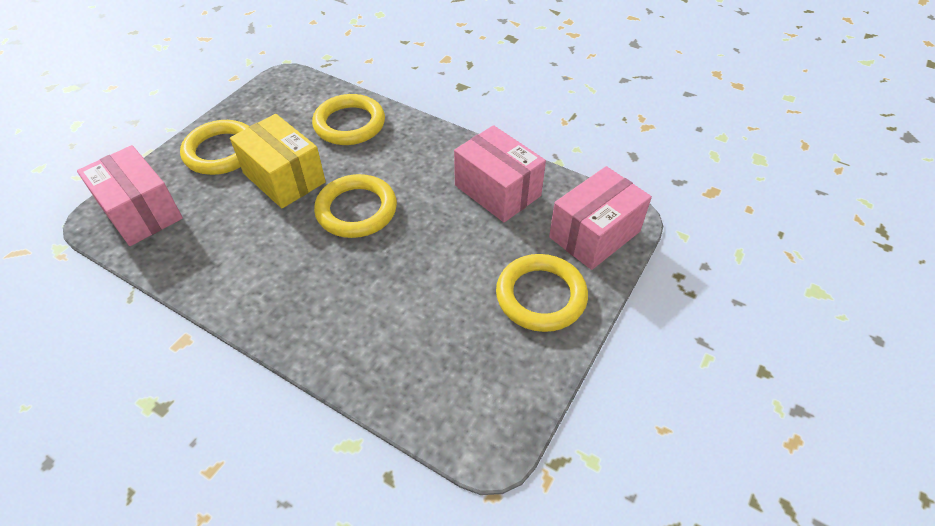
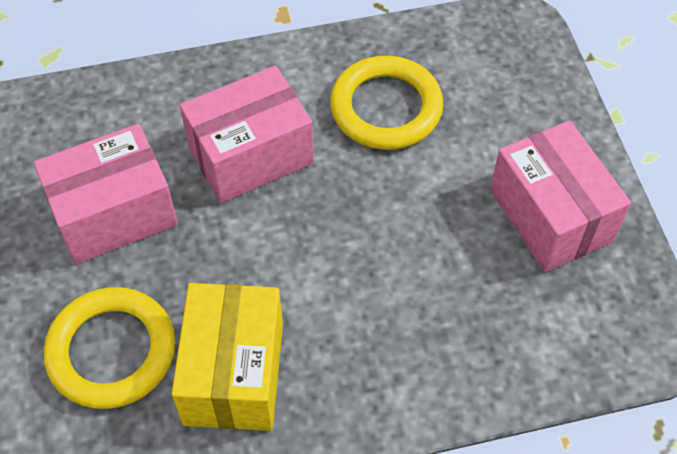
yellow ring: [180,120,249,175] [312,94,385,145] [314,174,397,238] [496,254,588,332] = 4 -> [44,287,175,409] [330,56,444,150] = 2

